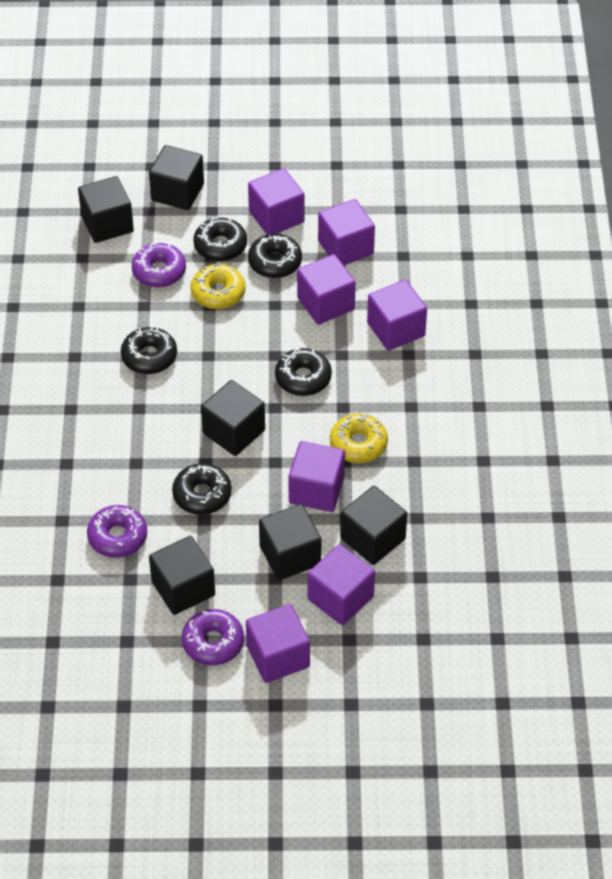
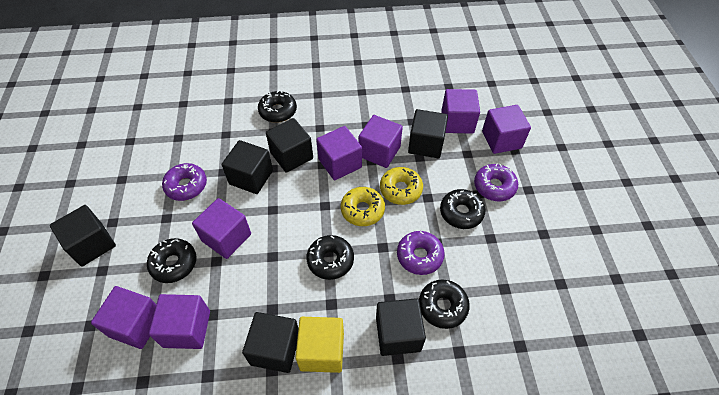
yellow cube: none = 0 -> [295,317,344,373] = 1

